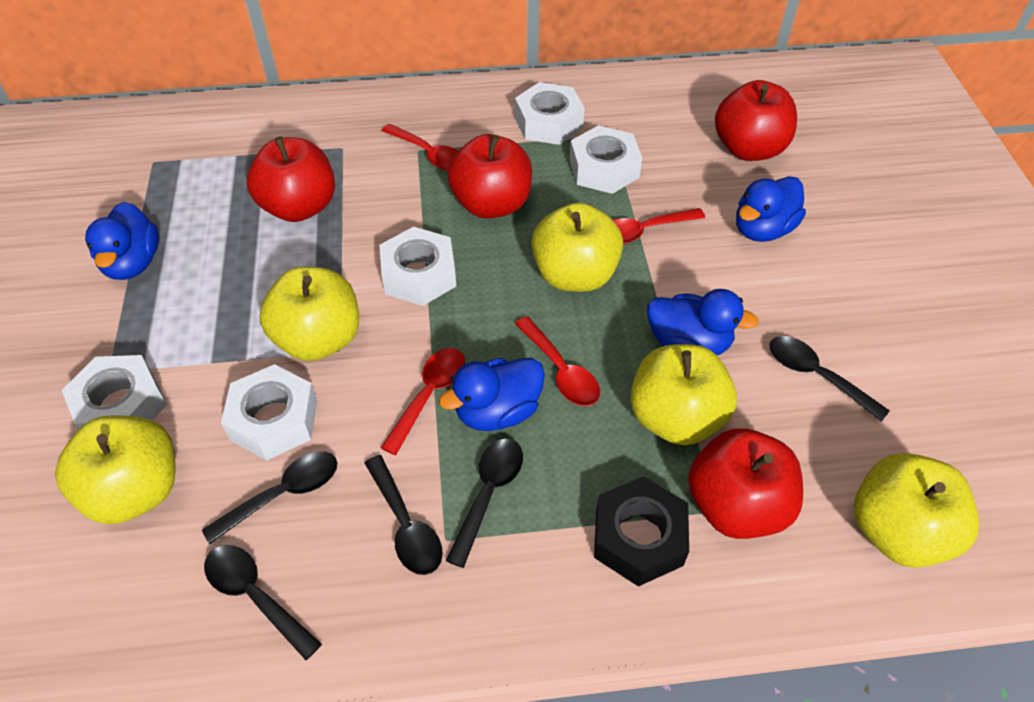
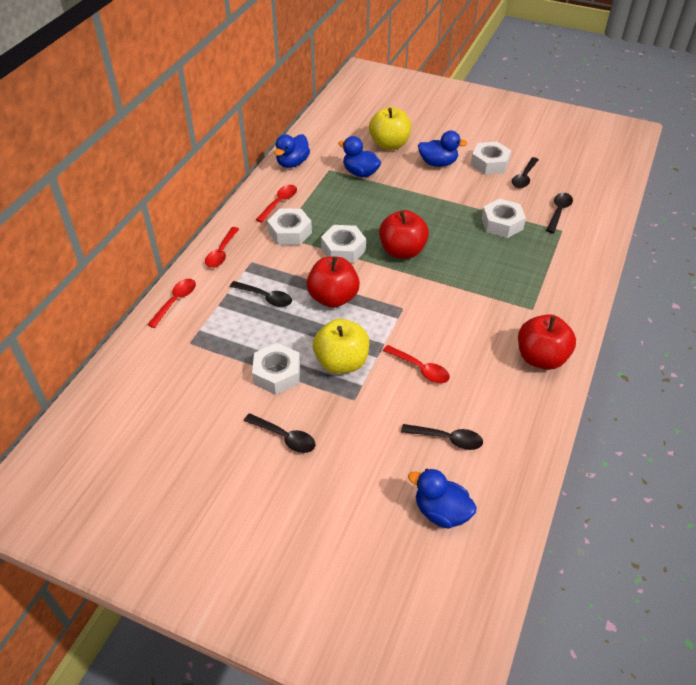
black nut: [594,476,689,587] = 1 -> none = 0
red apple: [247,137,335,222] [447,134,532,219] [688,428,803,539] [715,80,797,161] = 4 -> [306,257,360,308] [379,210,429,259] [518,314,576,370] = 3
yellow apple: [55,415,175,524] [259,267,359,361] [531,203,623,292] [630,344,737,446] [854,453,979,568] = 5 -> [313,319,369,374] [369,107,411,150] = 2

